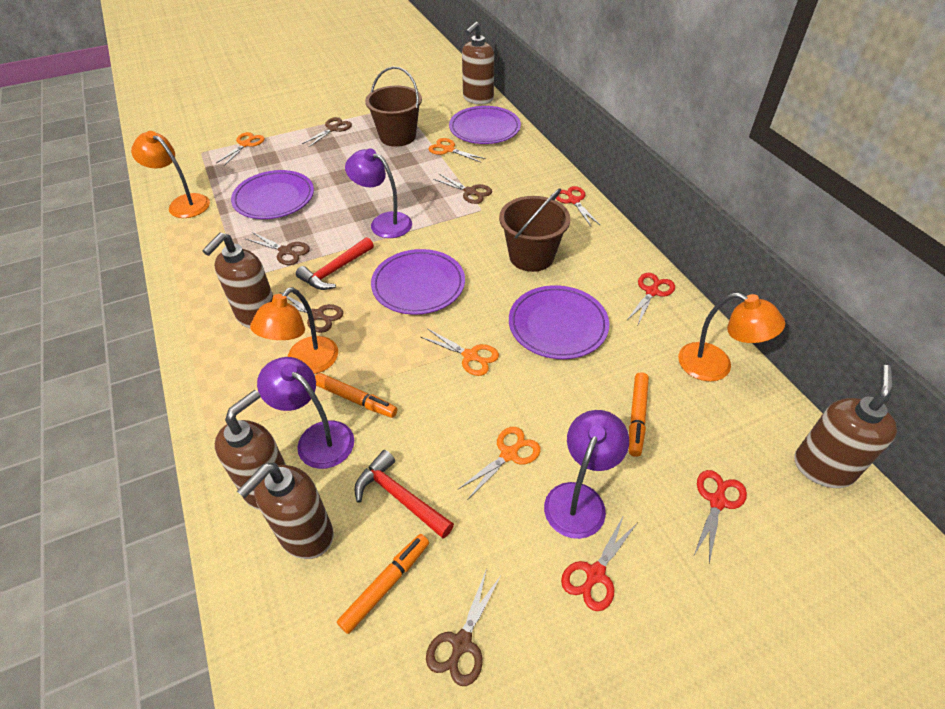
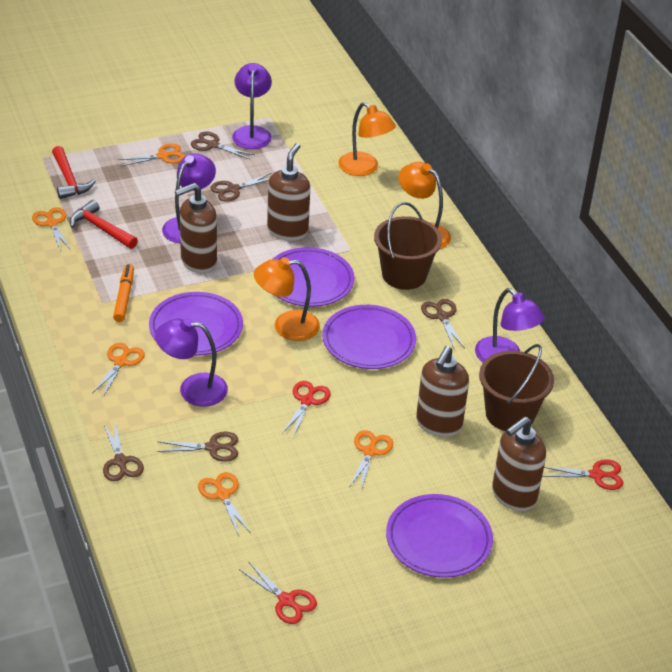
brown soap dispenser: [202,233,273,328] [215,390,286,510] [237,463,334,559] [462,21,494,105] [795,365,897,488] = 5 -> [175,183,217,273] [267,143,310,241] [416,346,469,437] [492,417,546,511] = 4
orange marker: [315,373,397,418] [337,534,429,634] [629,372,649,457] = 3 -> [113,264,134,322] = 1
orange scissors: [216,132,265,166] [421,328,499,376] [429,138,486,162] [457,427,541,499] = 4 -> [32,207,71,252] [92,343,145,397] [118,143,185,167] [198,472,251,536] [349,430,393,490] = 5
purple lamp: [257,357,354,469] [345,148,412,238] [544,410,629,539] = 3 -> [155,318,228,407] [162,153,216,243] [232,63,272,149] [475,288,545,362] = 4
red scissors: [556,186,600,226] [561,515,637,611] [627,273,675,324] [693,470,747,563] = 4 -> [239,561,317,624] [282,381,331,438] [542,459,624,490] = 3

